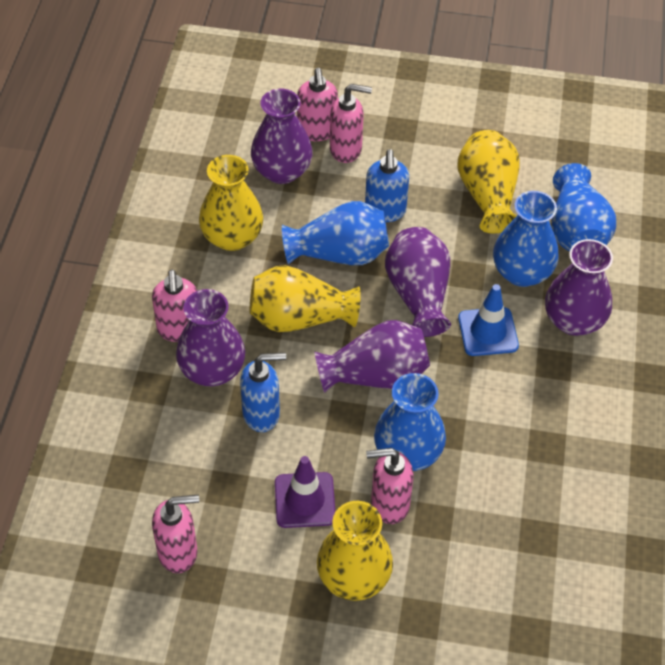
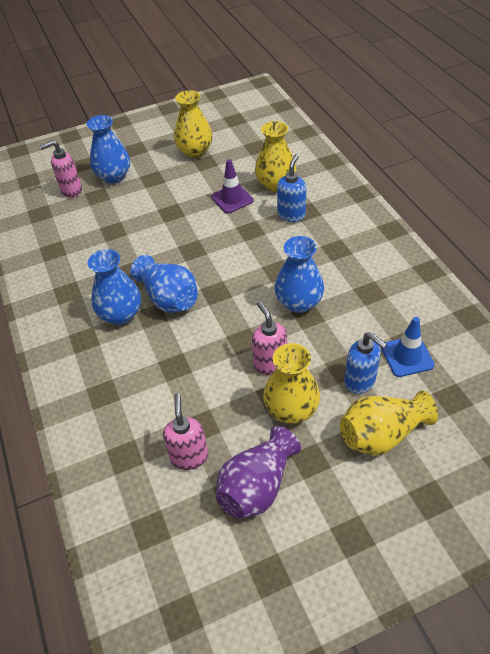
pink soap dispenser: [152,270,197,342] [152,495,199,573] [297,68,338,141] [330,84,372,163] [366,448,413,524] = 5 -> [39,140,82,198] [163,393,208,470] [252,301,287,375] = 3
purple vase: [176,289,245,386] [251,89,313,184] [315,320,430,393] [385,227,451,337] [545,239,613,336] = 5 -> [216,426,301,519] = 1

